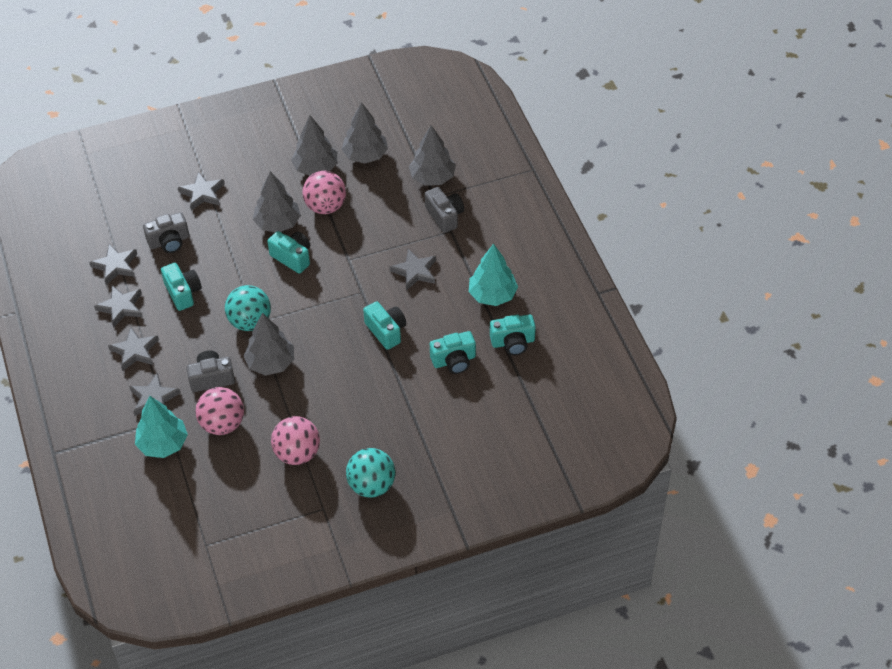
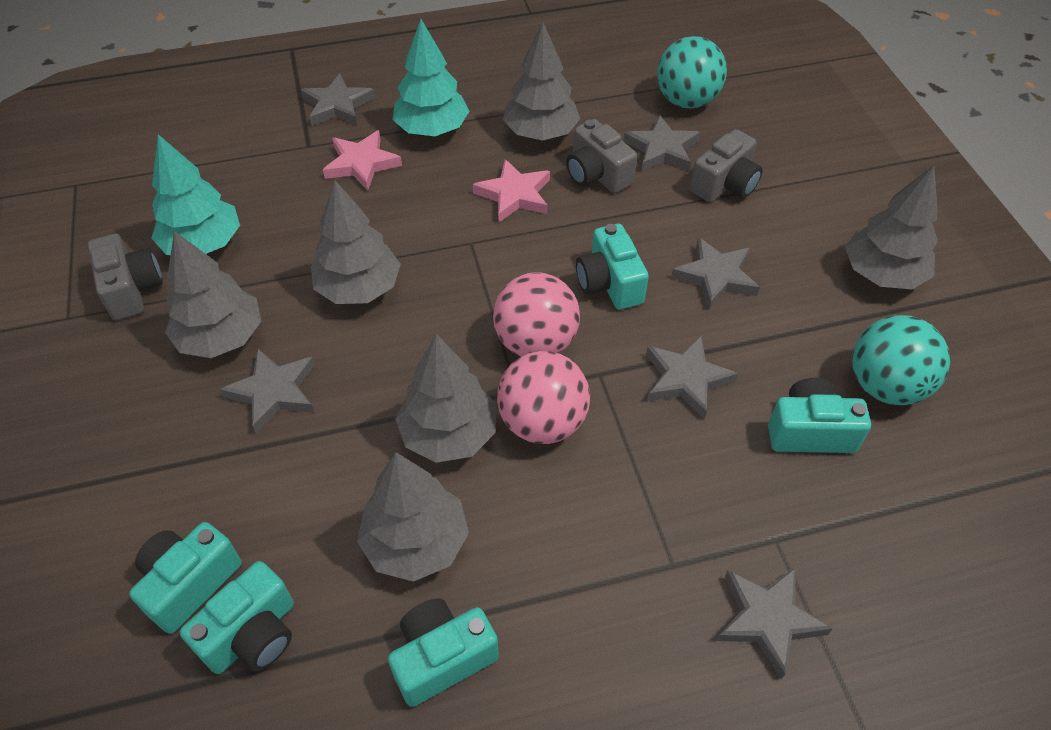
grey tree: [244,313,294,376] [253,171,301,232] [291,115,337,176] [341,102,388,164] [409,125,456,186] = 5 -> [165,231,261,358] [311,180,401,304] [357,452,469,582] [395,334,496,463] [503,23,580,141] [845,165,938,289] = 6
pink ball: [195,387,244,435] [271,416,320,465] [303,171,346,214] = 3 -> [493,272,580,357] [497,351,590,444] = 2
pink star: none = 0 -> [323,130,402,191] [473,159,550,222] = 2

